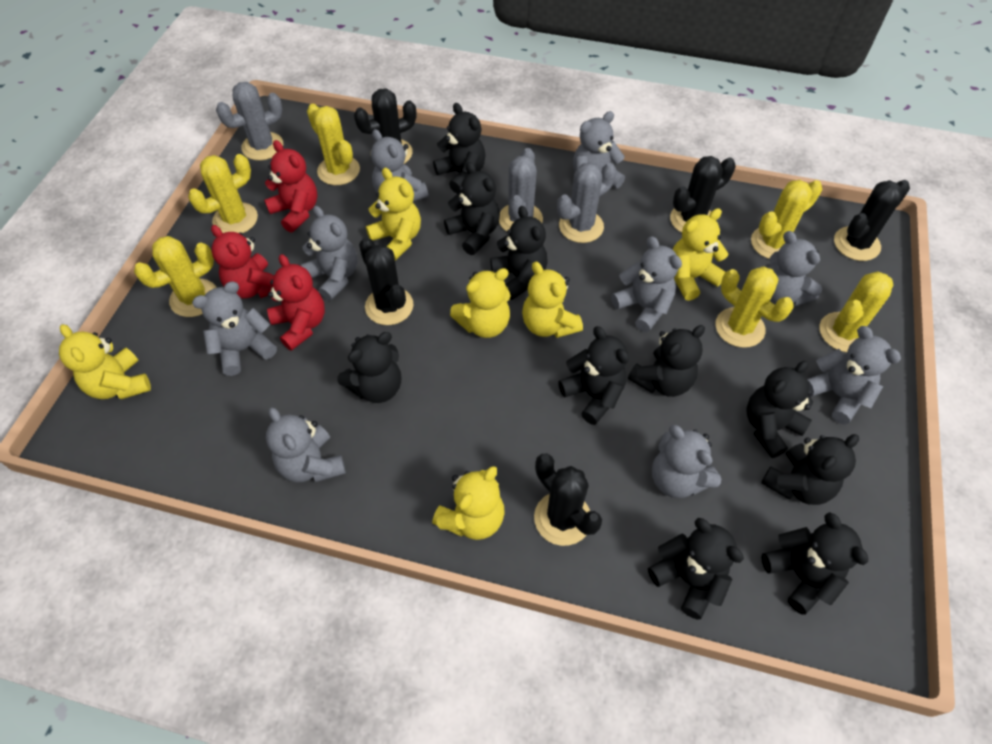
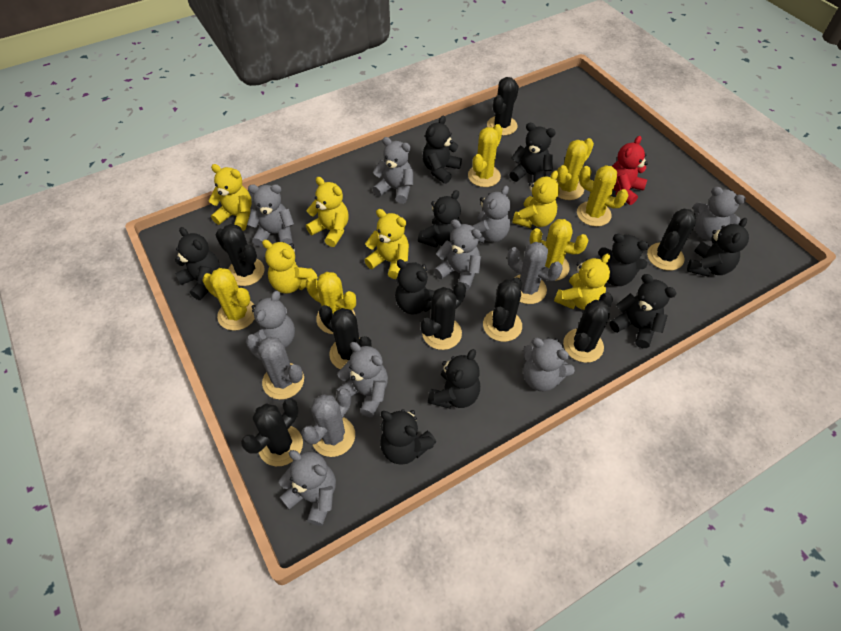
black cactus: [354,88,416,164] [359,237,414,325] [534,453,602,546] [670,156,736,233] [834,180,910,261] = 5 -> [216,224,265,286] [241,399,303,466] [319,305,371,369] [420,282,466,350] [483,277,522,342] [487,77,519,136] [563,293,613,363] [647,209,696,271] = 8
red teddy bear: [211,225,274,299] [264,140,317,232] [267,254,325,351] = 3 -> [612,136,648,205] = 1

